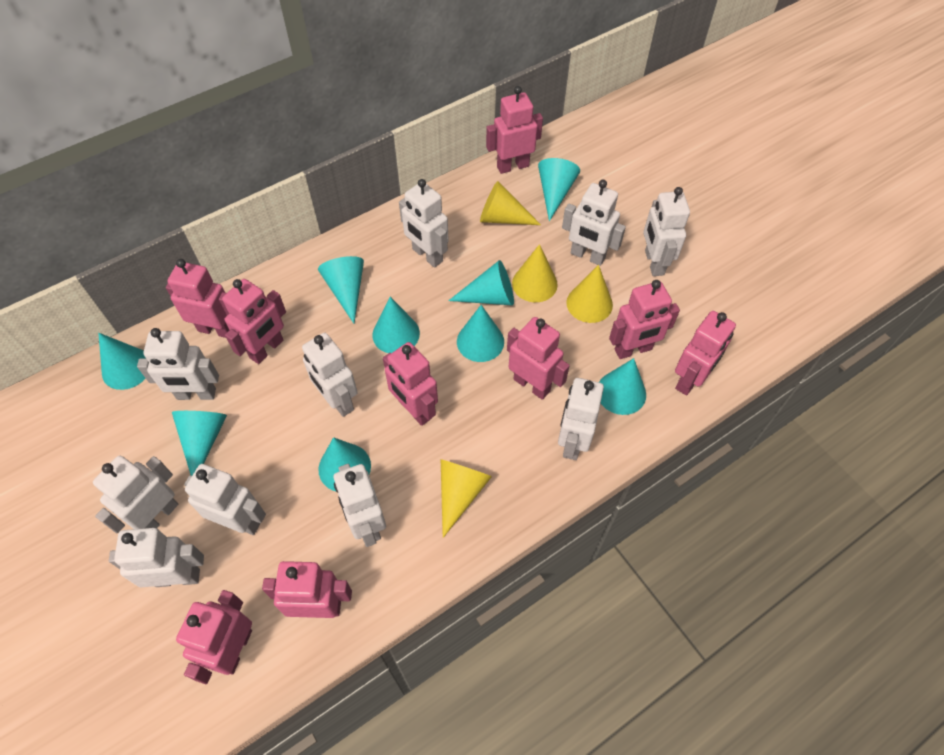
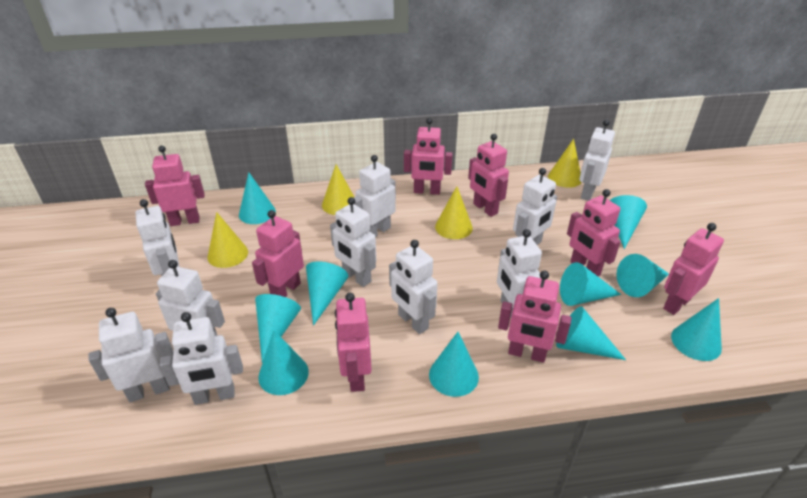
pink robot: [166,259,229,338] [176,590,252,684] [222,279,286,364] [262,561,352,618] [383,342,438,426] [486,86,543,174] [507,317,570,400] [609,280,680,359] [675,311,736,395] = 9 -> [145,145,205,226] [252,210,304,297] [335,293,372,392] [404,118,453,195] [468,134,509,217] [498,271,572,363] [567,189,621,276] [663,223,724,315] = 8
turquoise cone: [99,333,146,390] [172,411,227,476] [318,256,364,323] [318,437,371,491] [373,297,420,353] [448,260,514,305] [457,305,504,362] [538,158,580,221] [599,358,646,415] = 9 -> [239,172,276,224] [255,294,301,363] [258,330,309,395] [306,261,348,326] [429,332,479,397] [556,306,626,360] [560,262,621,306] [610,195,647,249] [617,254,669,297] [671,298,722,361] = 10

